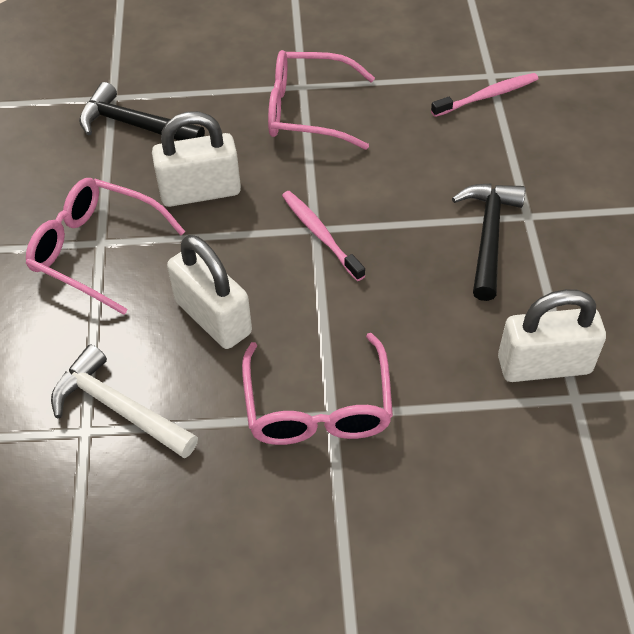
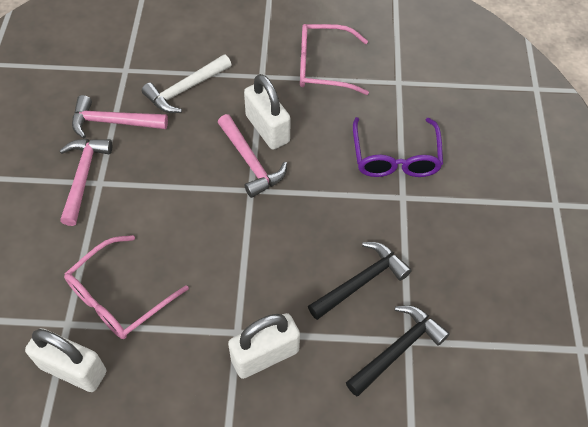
pink glasses: [26,178,185,315] [242,333,393,445] [268,50,375,150] = 3 -> [64,235,189,339] [300,24,369,95] = 2
pink hammer: none = 0 -> [59,139,112,226] [72,95,168,138] [218,114,287,198] = 3
pink toothbrush: [282,191,365,281] [431,73,539,117] = 2 -> none = 0
purple glasses: none = 0 -> [353,117,443,177] = 1

